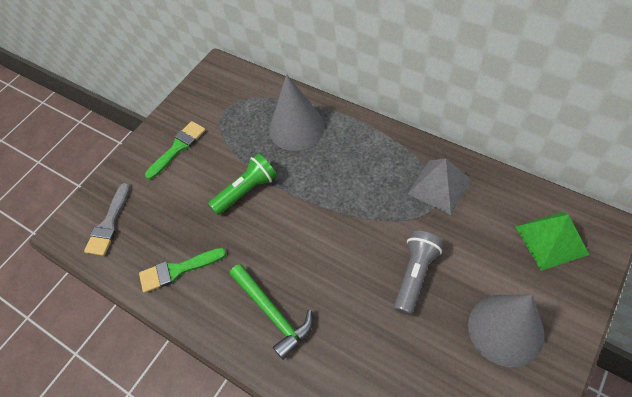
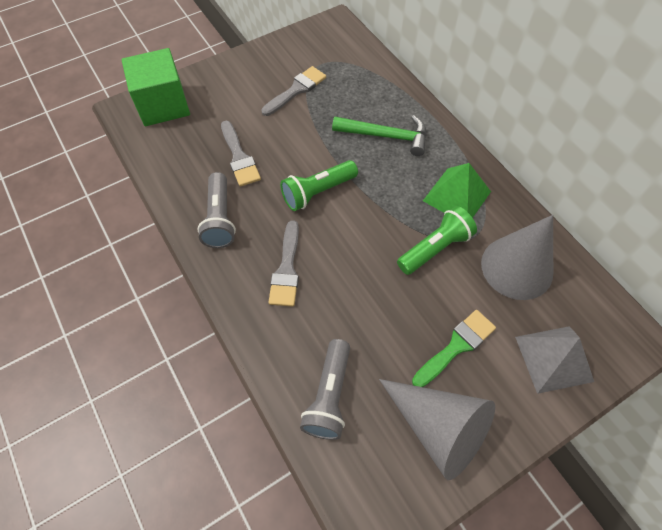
green brush: [139,248,227,293] [145,121,206,180] = 2 -> [412,310,496,387] = 1
green cube: none = 0 -> [121,48,190,126] = 1
green flashlight: [208,153,277,215] = 1 -> [280,160,358,211] [397,206,477,275] = 2
grey brush: [84,183,130,256] = 1 -> [221,121,261,187] [261,66,326,116] [268,220,299,307] = 3
grey flashlight: [394,231,443,315] = 1 -> [197,172,236,248] [300,339,350,440] = 2

